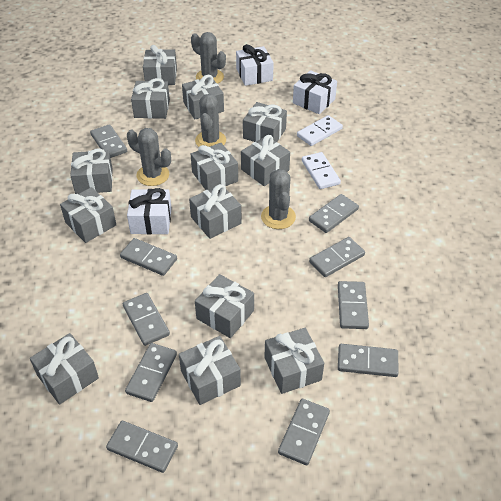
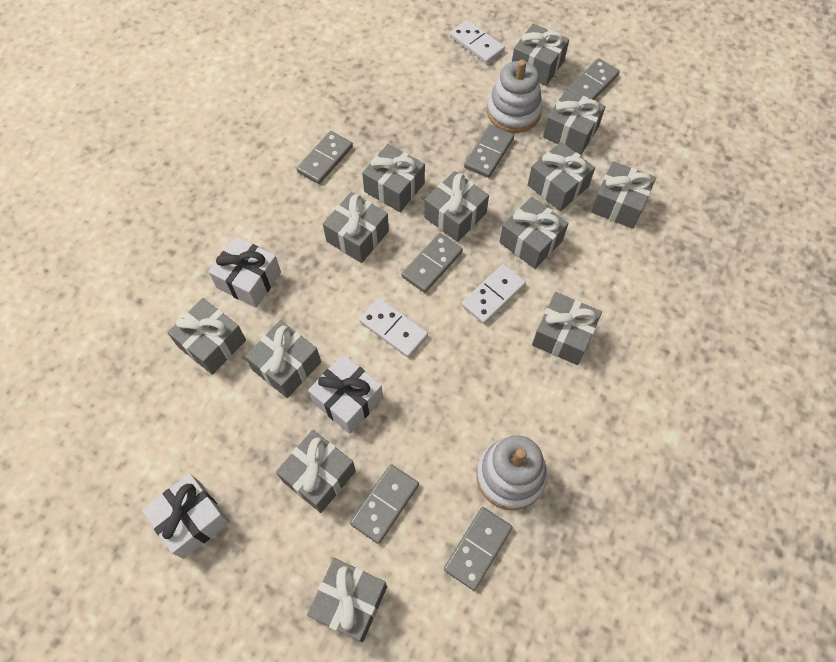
grey cactus: [127,128,171,186] [191,32,226,84] [195,94,226,147] [261,169,296,229] = 4 -> none = 0
grey domino: [90,124,127,158] [106,421,178,473] [120,238,177,276] [123,293,170,346] [125,343,177,402] [278,399,330,465] [309,194,359,233] [309,237,365,277] [338,281,369,329] [338,344,399,377] = 10 -> [296,131,353,184] [350,464,419,544] [402,233,463,293] [444,507,512,591] [464,125,514,178] [567,58,620,100] = 6
white domino: [297,115,343,146] [302,152,341,189] = 2 -> [359,298,428,358] [450,20,505,64] [461,264,526,324] = 3
white stacking toy: none = 0 -> [476,435,547,510] [487,60,543,133] = 2

